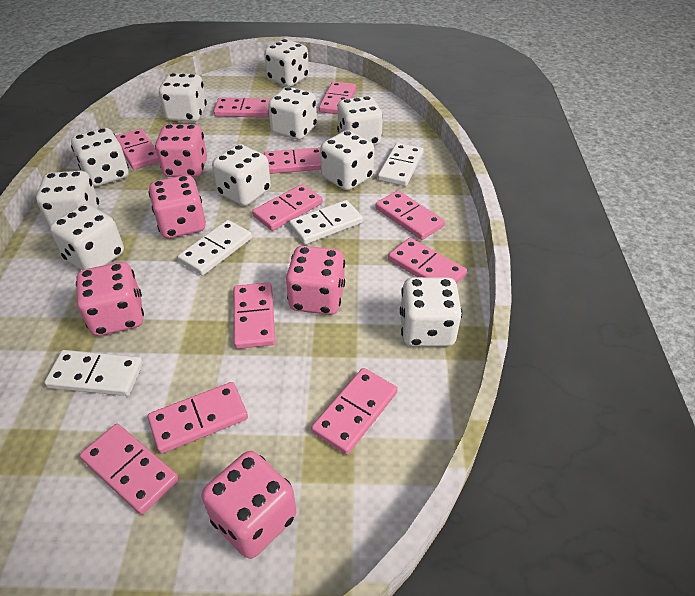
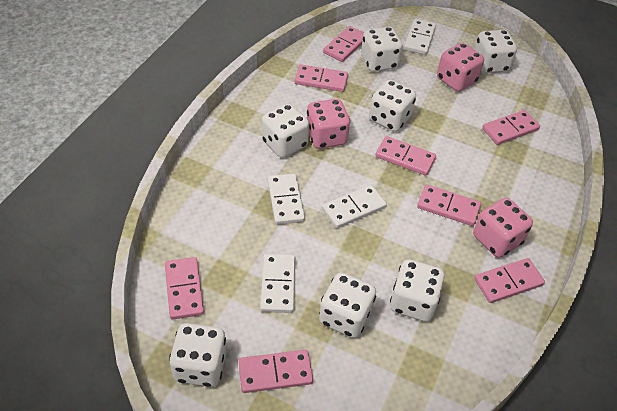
pink dice: [76,262,144,336] [149,175,206,238] [155,124,207,177] [202,451,296,559] [286,246,345,315] = 5 -> [307,99,350,149] [437,43,484,92] [473,198,533,258] = 3
pink domino: [80,424,179,515] [116,129,159,170] [148,382,248,454] [214,98,270,118] [234,282,276,349] [252,184,323,231] [264,147,321,174] [311,368,397,455] [319,81,357,114] [375,191,445,240] [388,238,467,284] = 11 -> [165,257,204,320] [238,350,313,393] [295,64,348,92] [323,26,364,62] [375,136,436,176] [417,184,481,226] [474,258,545,303] [482,110,540,145] = 8
white dice: [36,171,99,228] [50,204,124,270] [71,128,129,187] [159,73,207,122] [212,144,271,206] [264,39,309,87] [268,87,317,140] [320,130,374,190] [337,96,383,146] [400,277,462,346] = 10 -> [169,323,227,387] [262,104,309,158] [319,272,376,338] [361,27,402,72] [369,80,416,132] [390,259,445,322] [474,30,517,73] = 7

